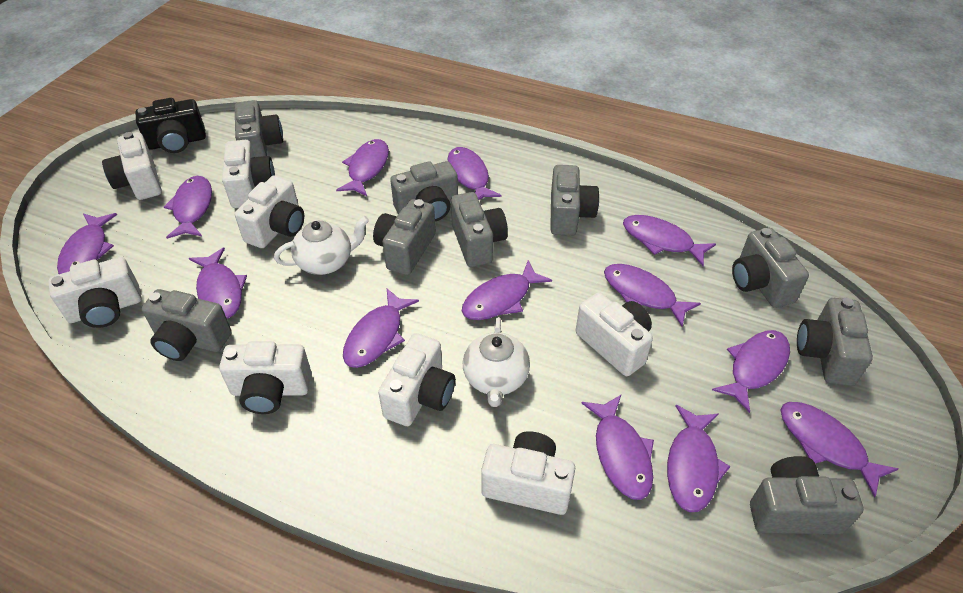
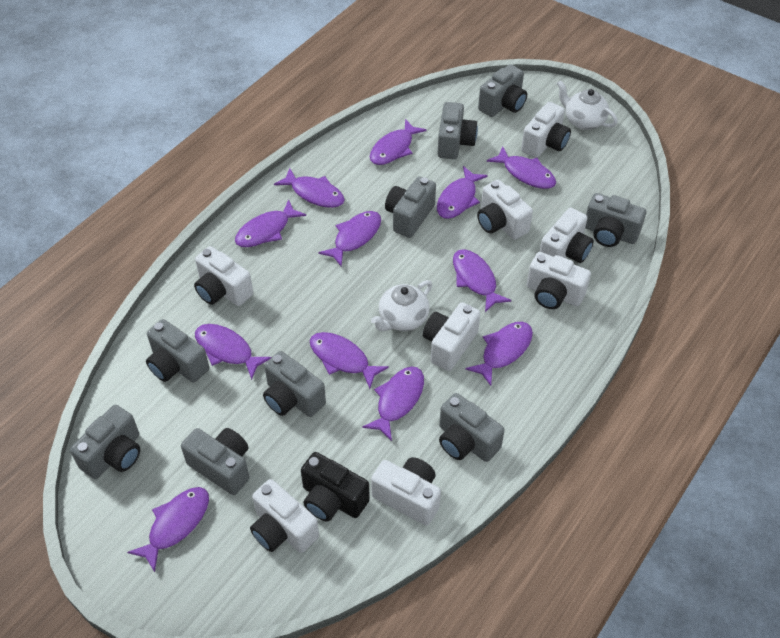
purple fish: [57,213,117,274] [164,176,212,239] [189,247,247,319] [336,139,389,196] [343,289,419,368] [447,147,502,200] [462,260,552,320] [582,395,654,500] [604,264,701,327] [623,215,716,266] [667,405,731,512] [712,330,790,413] [780,402,898,498] = 13 -> [127,487,209,572] [195,324,272,380] [235,199,306,247] [274,168,345,208] [310,332,389,389] [318,211,381,267] [362,366,424,441] [370,119,427,165] [437,166,488,219] [453,249,512,312] [465,322,533,386] [487,146,556,189] = 12

